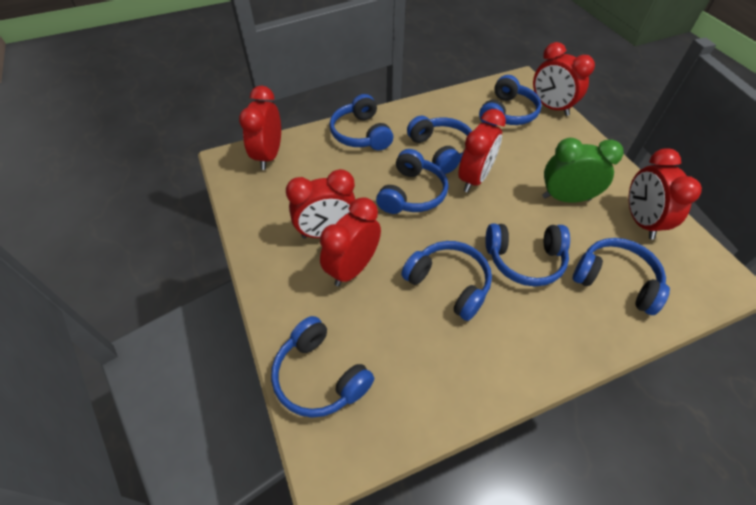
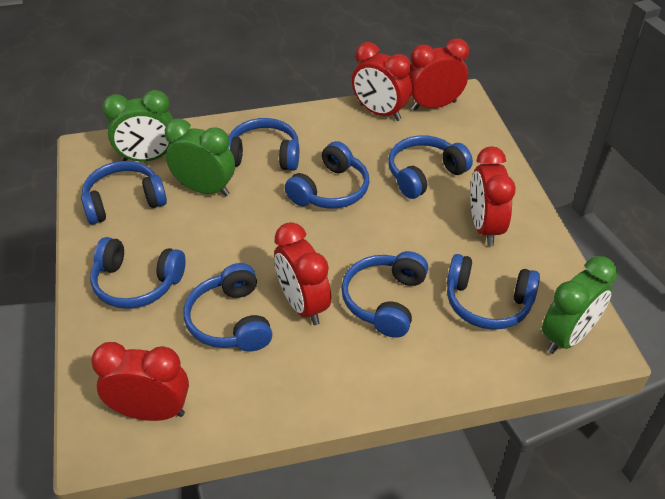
green clock: [542,138,624,203] = 1 -> [102,90,173,161] [165,118,235,196] [542,256,618,354] = 3
red clock: [239,86,281,170] [286,169,356,239] [320,197,381,286] [458,109,506,192] [533,42,595,116] [628,148,702,240] = 6 -> [91,342,189,421] [274,222,331,325] [352,42,412,121] [409,38,469,110] [470,146,516,246] = 5

